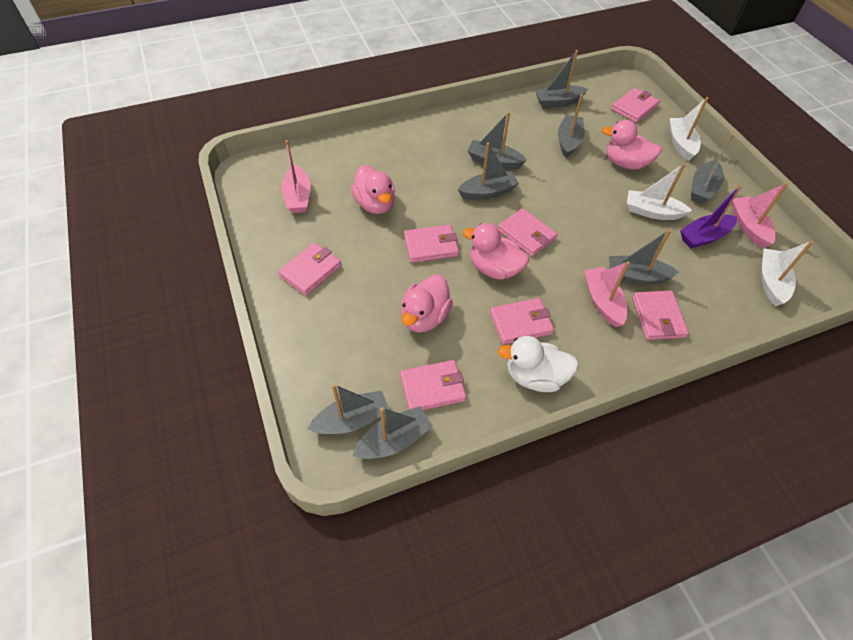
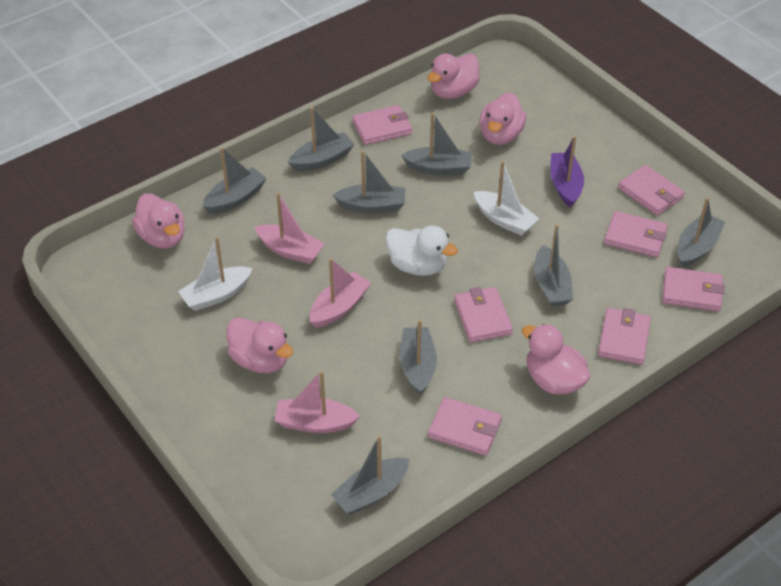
pink duck: [351,165,395,214] [401,274,453,333] [463,223,529,279] [602,120,662,170] = 4 -> [132,193,185,249] [227,317,293,373] [427,53,480,99] [480,92,526,145] [522,324,590,395] = 5
white boat: [627,163,692,220] [670,97,708,161] [761,241,814,306] = 3 -> [178,237,252,311] [474,161,539,236] = 2

